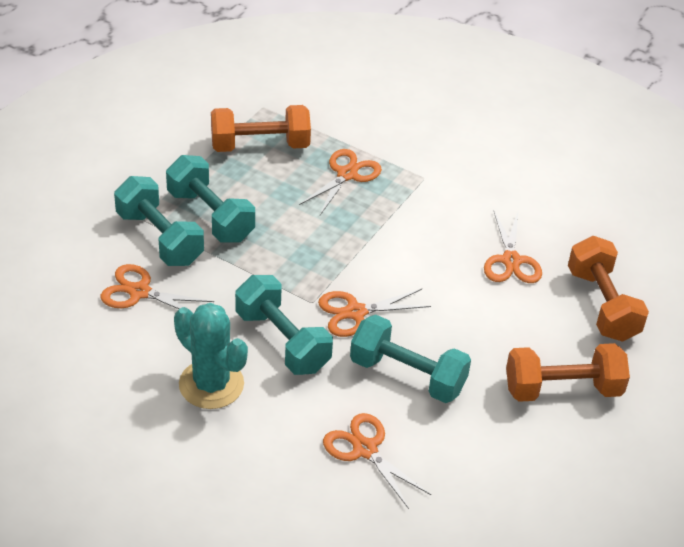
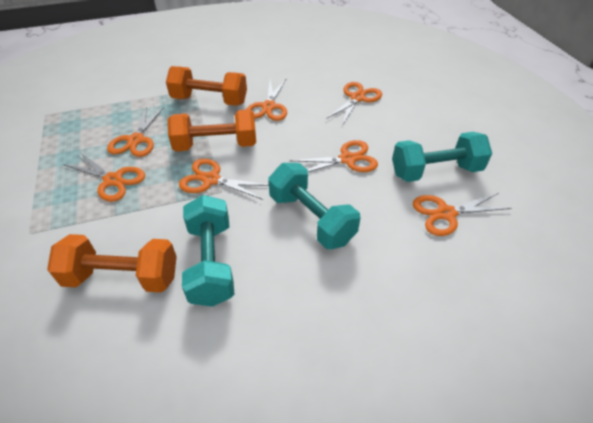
orange scissors: [100,264,214,314] [299,149,382,215] [318,289,431,337] [323,413,431,509] [484,211,542,283] = 5 -> [63,153,145,202] [107,107,164,157] [179,159,269,200] [246,79,287,121] [290,140,378,172] [326,82,382,126] [413,193,512,236] = 7
turquoise cactus: [174,303,248,409] = 1 -> none = 0
turquoise dumbbell: [114,176,204,266] [166,155,255,243] [235,275,333,375] [350,315,471,403] = 4 -> [182,195,234,307] [268,163,360,249] [392,132,492,182] = 3

